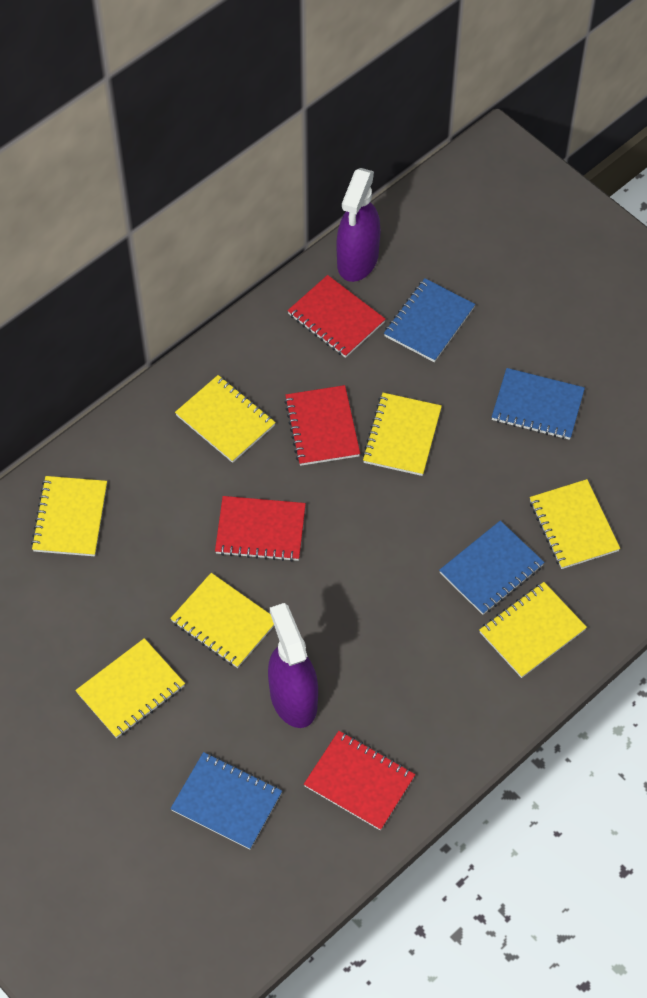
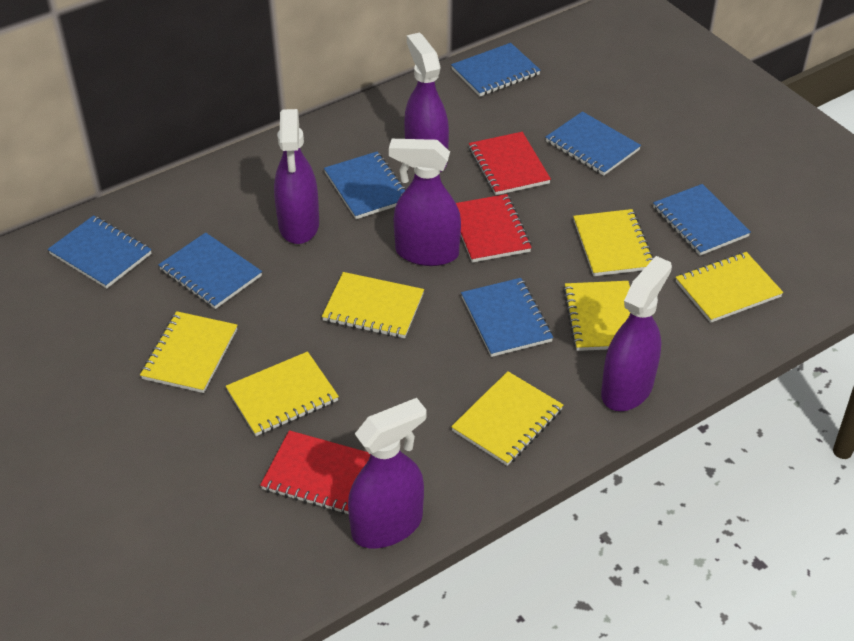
blue notebook: [170,752,282,850] [384,278,475,362] [439,521,545,615] [492,368,585,440] = 4 -> [48,215,152,288] [158,232,262,309] [324,152,406,219] [451,43,541,97] [461,278,553,357] [545,111,641,176] [653,184,751,256] = 7
purple spray bottle: [268,603,318,728] [336,168,381,282] = 2 -> [274,109,319,244] [348,398,426,548] [389,139,461,266] [404,33,449,172] [601,256,672,411] = 5
red notebook: [215,496,306,562] [284,385,360,466] [288,275,385,358] [304,731,415,831] = 4 -> [260,430,370,514] [456,194,532,263] [469,132,551,195] = 3

